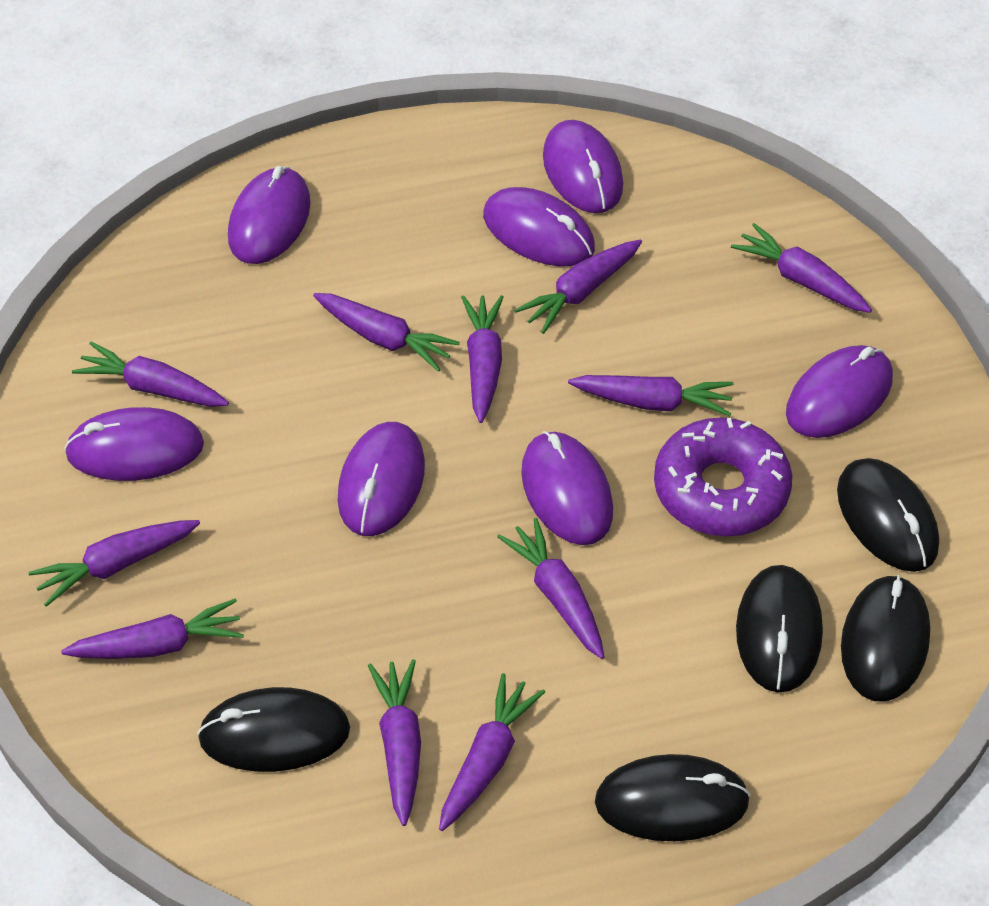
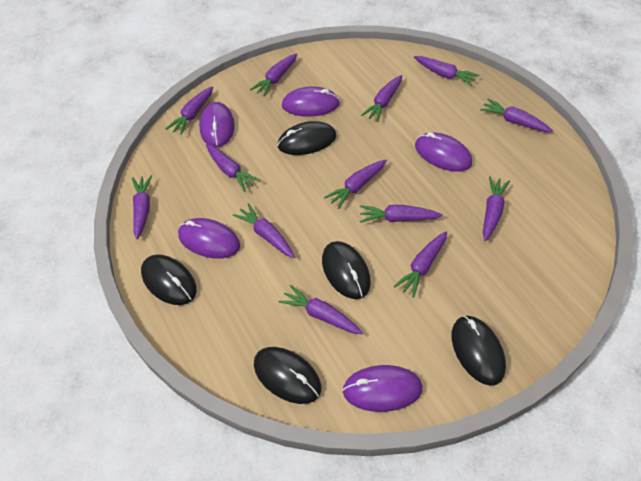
purple carrot: [29,520,200,607] [61,599,244,659] [72,342,229,407] [313,293,460,372] [368,659,421,826] [439,673,545,831] [461,295,503,423] [497,518,604,659] [514,240,642,334] [568,375,734,416] [731,223,872,313] = 11 -> [132,175,152,239] [166,86,213,135] [206,144,260,192] [233,203,295,258] [250,53,297,96] [278,285,363,334] [324,160,387,209] [360,205,443,223] [361,75,402,122] [394,231,447,297] [414,56,479,86] [480,99,553,132] [483,176,510,241] = 13
purple donut: [654,418,792,536] = 1 -> none = 0
purple mouse: [64,407,204,481] [228,166,311,264] [337,422,425,536] [483,187,595,266] [521,431,613,545] [543,120,623,213] [786,345,893,438] = 7 -> [178,218,240,259] [199,102,235,147] [282,87,340,117] [342,365,423,412] [415,132,472,172] = 5

